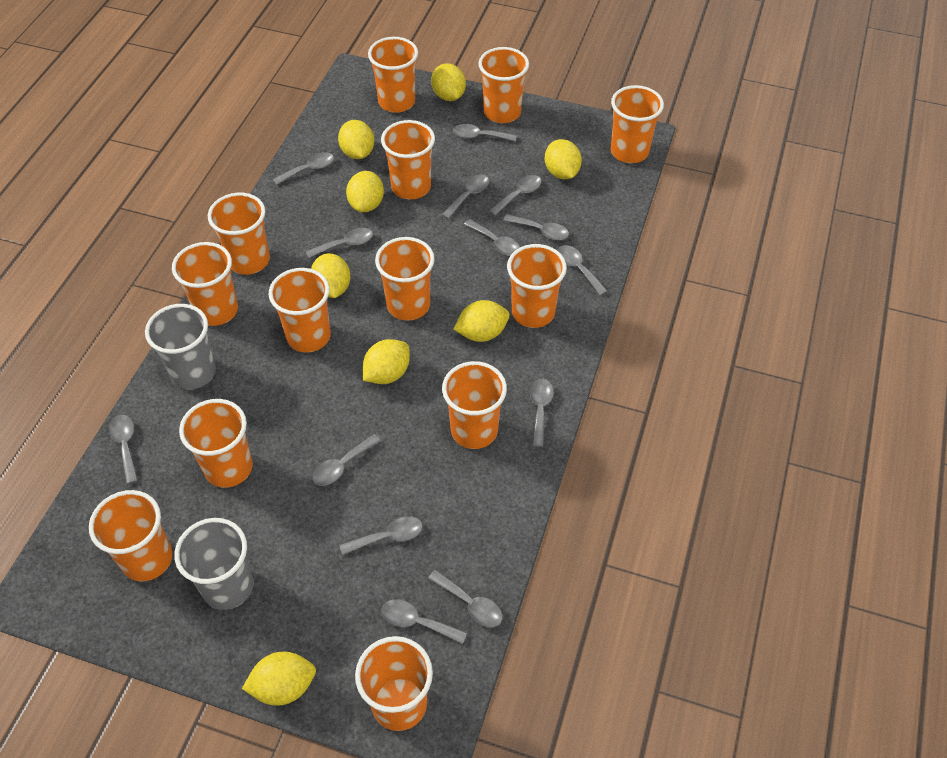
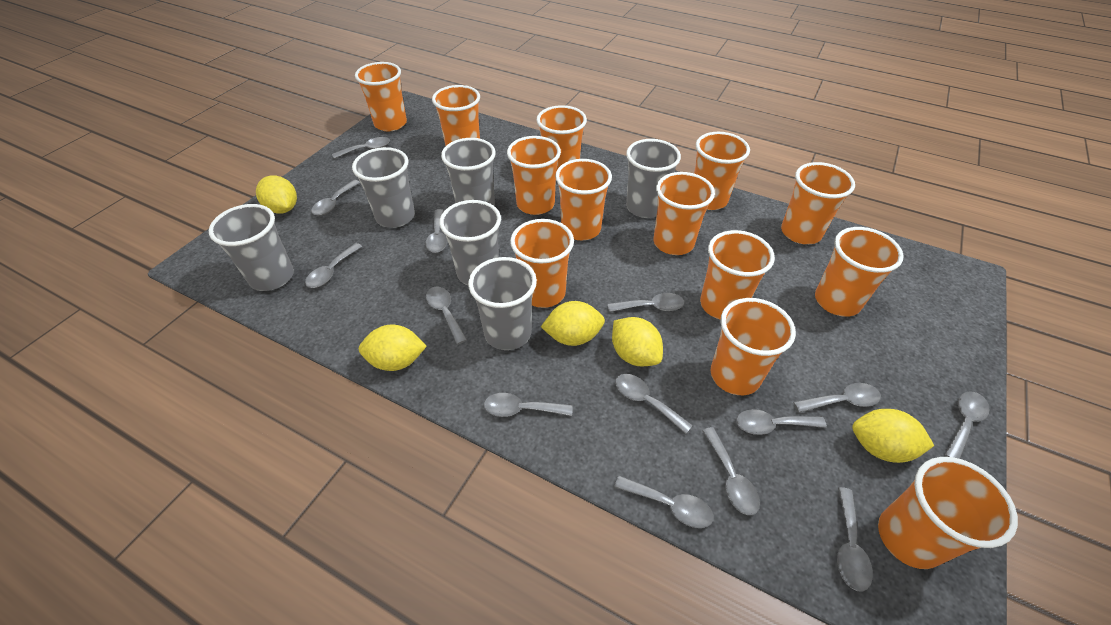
grey cup: [145,304,216,390] [174,518,254,610] = 2 -> [208,204,294,291] [352,147,415,228] [439,200,501,285] [441,138,496,206] [468,257,537,350] [626,139,681,218] = 6
yellow lemon: [242,652,316,706] [311,253,351,298] [338,120,374,159] [346,171,384,212] [363,339,410,384] [431,63,466,101] [453,300,510,342] [545,139,582,179] = 8 -> [256,175,297,214] [359,324,427,371] [541,301,605,346] [612,317,663,366] [852,409,934,463] = 5

